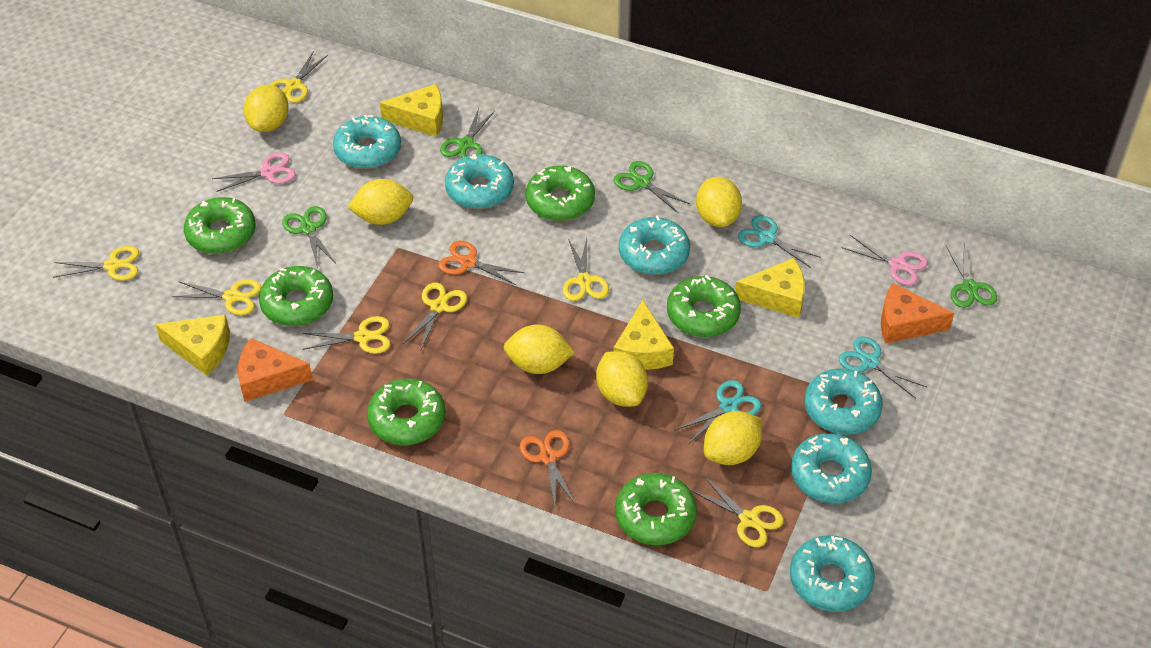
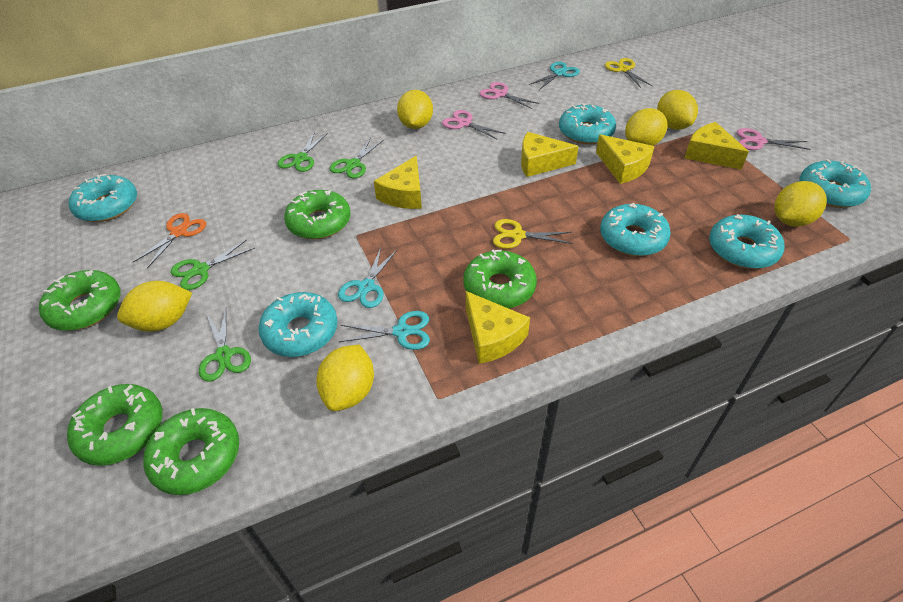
green donut: [184,197,256,254] [259,266,333,326] [367,379,445,445] [526,166,595,221] [615,473,697,545] [667,275,741,337] = 6 -> [39,270,120,331] [67,384,162,466] [143,408,239,495] [284,190,350,239] [463,249,537,308] = 5
orange cheese: [238,338,313,402] [881,283,954,344] = 2 -> none = 0
orange scissors: [438,241,525,285] [520,430,576,506] = 2 -> [133,213,206,268] = 1
pink scissors: [212,153,296,192] [842,235,928,285] = 2 -> [442,110,505,139] [479,82,540,109] [737,128,810,150] = 3
yellow cheese: [155,315,230,376] [380,84,443,137] [614,300,674,370] [735,258,805,318] = 4 -> [374,156,422,209] [466,291,530,364] [521,132,579,177] [596,134,655,184] [685,122,749,170] = 5
yellow scissors: [53,246,139,281] [172,279,262,315] [270,51,328,103] [303,316,391,354] [403,283,467,351] [563,238,609,301] [691,477,784,547] = 7 -> [493,219,572,249] [605,58,652,88] = 2

